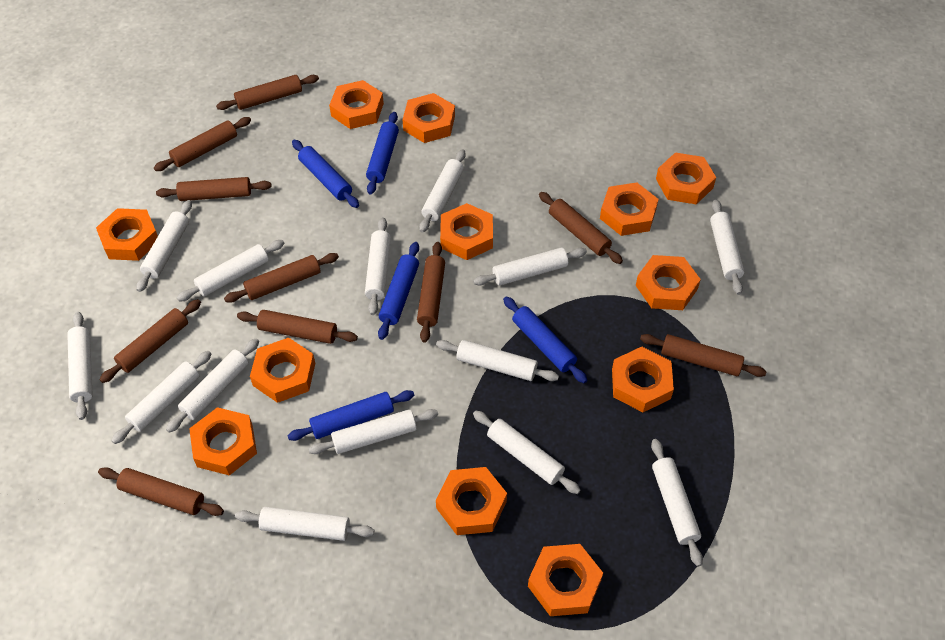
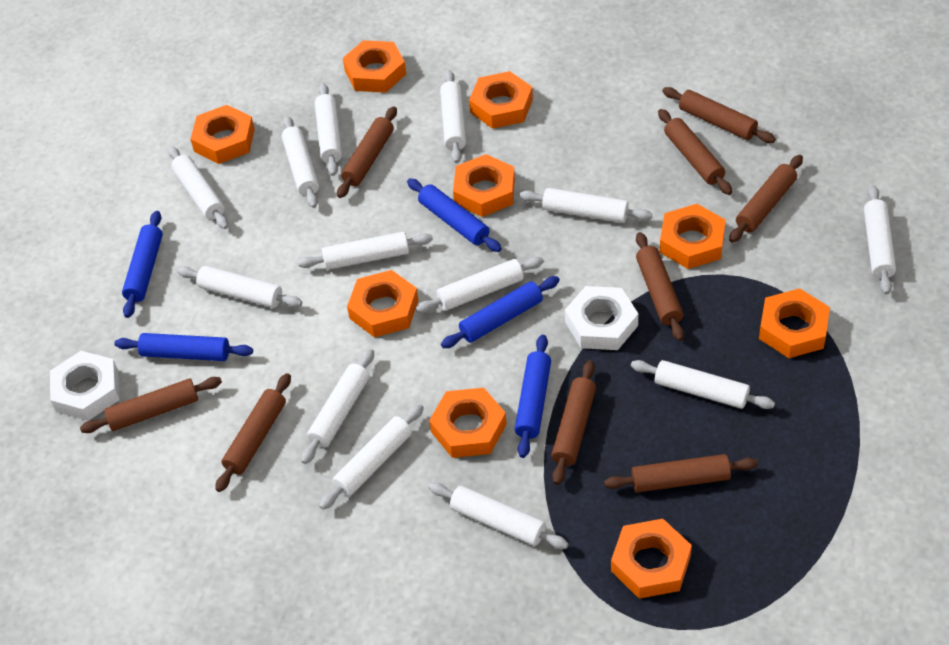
brown rolling pin: [98,467,224,516] [99,299,201,383] [154,117,251,171] [156,177,272,201] [216,75,319,110] [224,253,339,303] [237,310,358,344] [417,242,445,343] [539,192,623,264] [640,334,767,377] = 10 -> [80,377,222,433] [215,373,291,492] [337,106,397,198] [551,360,596,485] [604,454,758,492] [636,232,684,341] [658,109,732,195] [662,87,776,143] [729,155,803,243] = 9
orange nut: [96,208,158,261] [189,407,257,476] [250,338,315,403] [329,80,384,129] [402,93,455,143] [436,467,507,535] [440,203,493,260] [528,544,603,616] [600,182,659,236] [612,347,674,412] [636,255,701,310] [656,152,716,204] = 12 -> [190,105,255,164] [343,40,406,93] [347,270,419,337] [429,388,507,458] [453,154,515,217] [469,71,533,129] [611,519,692,599] [660,204,726,269] [759,288,830,358] = 9
white nut: none = 0 -> [50,351,120,421] [565,286,638,350] = 2
white rolling pin: [67,312,93,420] [111,351,212,444] [136,200,192,292] [166,338,259,433] [177,240,284,302] [235,507,374,541] [308,409,438,454] [365,217,391,315] [419,149,466,233] [436,340,559,381] [473,247,587,286] [473,411,581,494] [651,439,703,567] [710,199,744,295] = 14 -> [168,146,228,229] [177,266,302,308] [282,116,319,208] [298,232,433,270] [301,349,374,464] [315,83,342,176] [319,404,424,510] [415,257,544,313] [428,483,568,549] [440,70,466,163] [520,188,652,223] [631,360,775,409] [864,185,896,295] = 13

